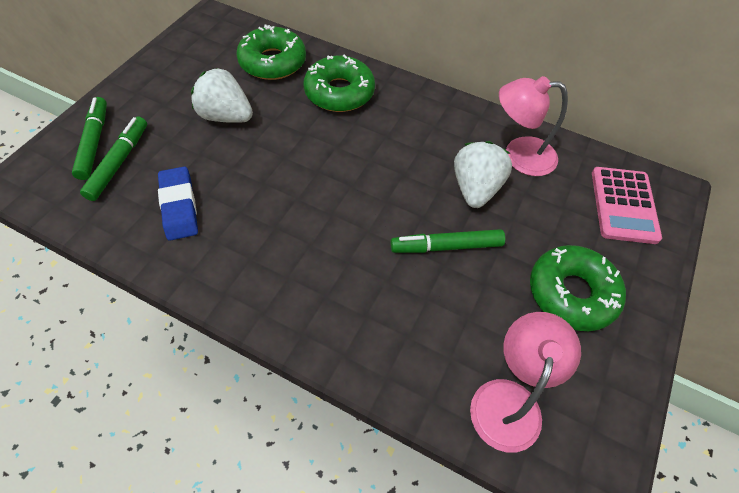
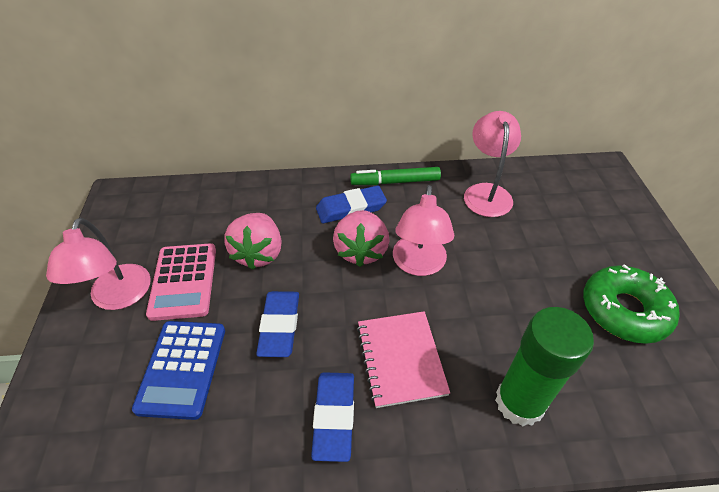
blue calculator: none = 0 -> [132,321,225,420] = 1
blue eraser: [158,166,198,241] = 1 -> [256,291,299,357] [311,372,354,462] [316,186,387,223] = 3
green donut: [236,25,306,80] [303,54,375,112] [530,245,626,331] = 3 -> [583,264,680,344] = 1
green glue stick: none = 0 -> [495,307,594,426] = 1
green marker: [72,97,107,180] [80,116,147,201] [391,229,505,253] = 3 -> [350,167,441,185] = 1
pink lamp: [470,312,581,453] [499,76,568,176] = 2 -> [46,218,151,310] [393,185,454,276] [464,111,521,217] = 3
pink notebook: none = 0 -> [357,311,450,408] = 1
pink strawberry: none = 0 -> [224,213,282,270] [333,210,389,267] = 2
white strawberry: [191,68,253,123] [454,141,512,208] = 2 -> none = 0

